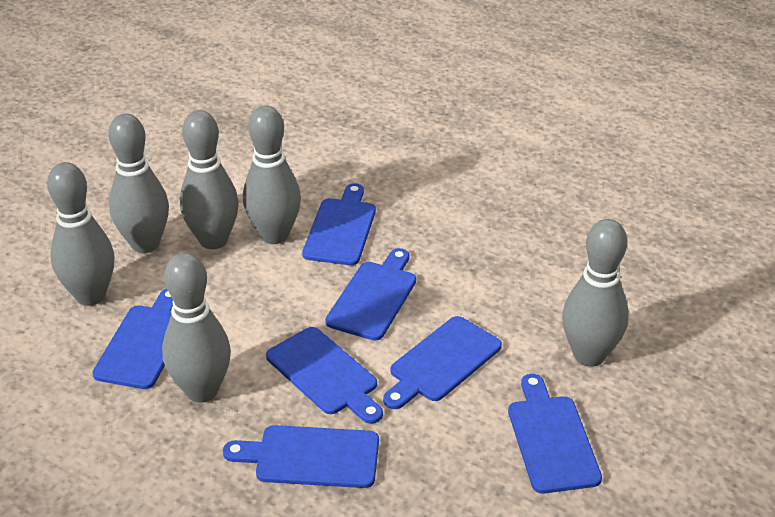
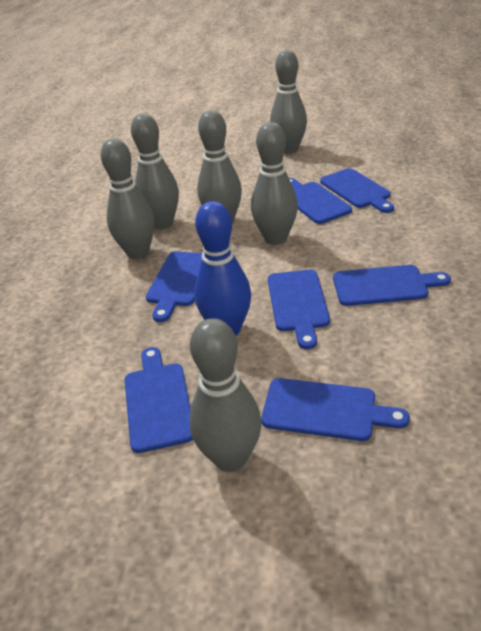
blue bowling pin: none = 0 -> [194,201,251,336] = 1

